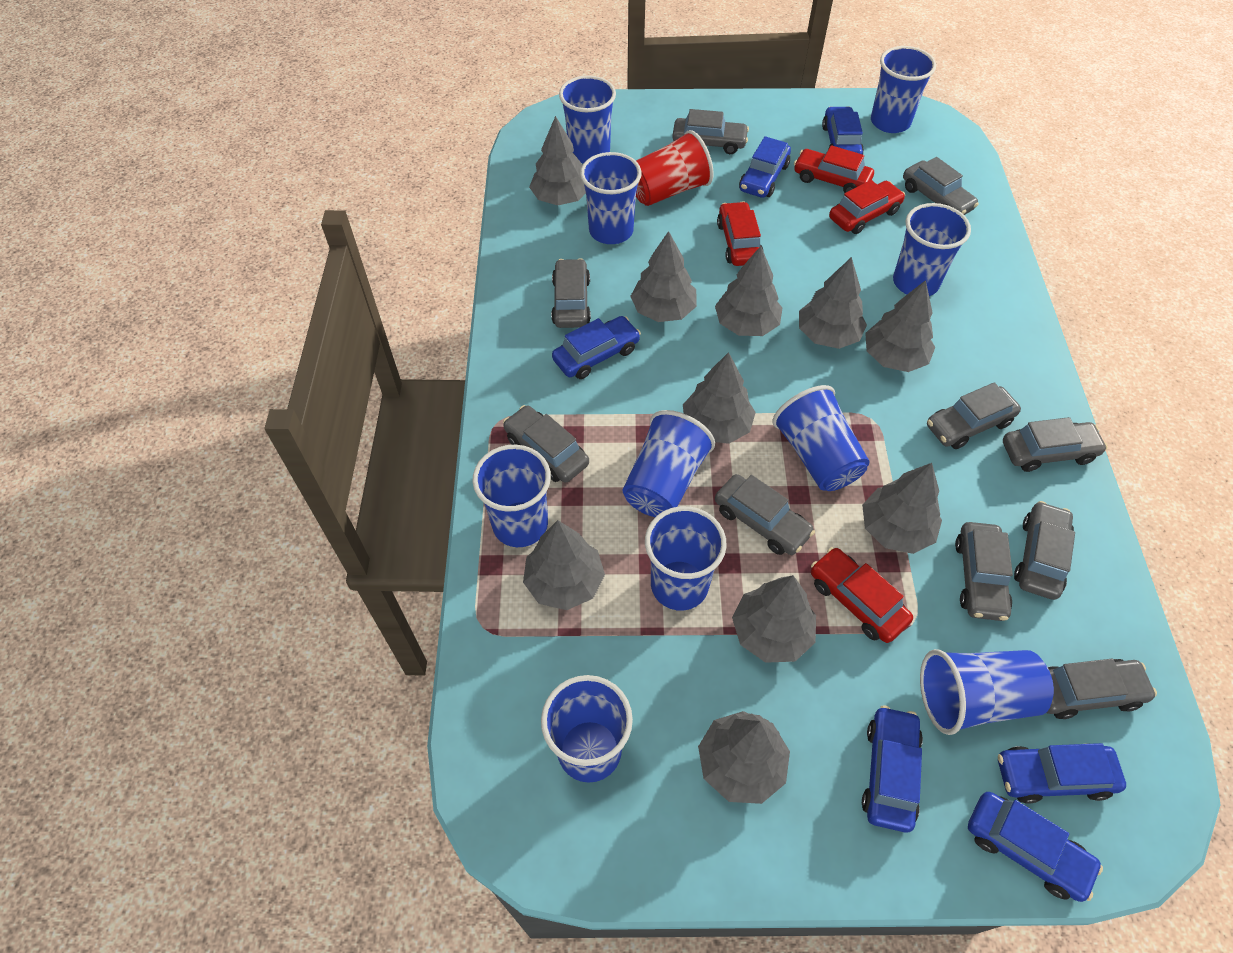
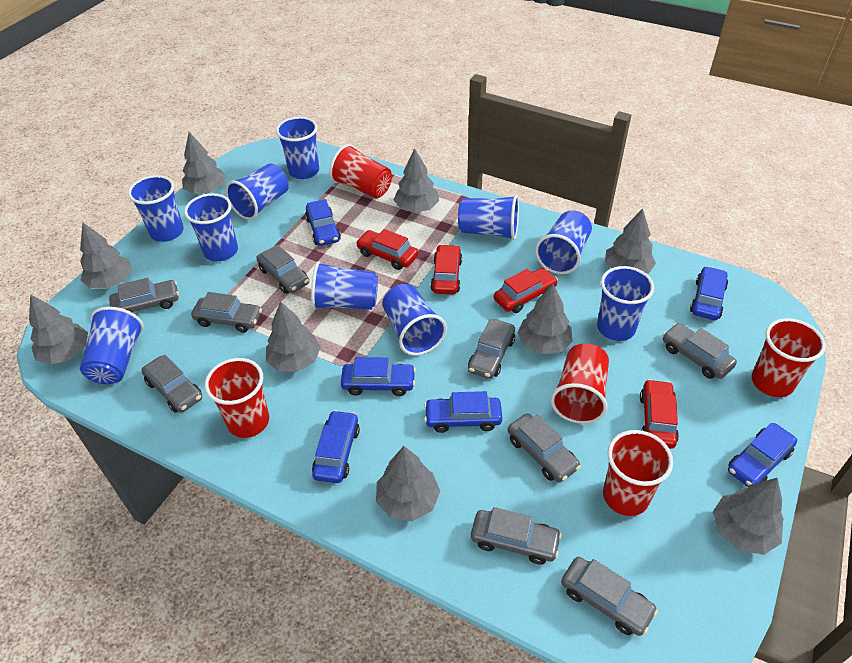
grey car: [503,405,589,483] [551,258,591,328] [672,109,749,154] [715,474,815,555] [903,157,979,215] [927,382,1021,449] [955,522,1013,621] [1003,417,1108,472] [1014,501,1075,600] [1047,659,1157,719] = 10 -> [109,278,179,313] [141,355,202,413] [191,292,262,333] [256,245,309,294] [468,319,515,379] [471,507,562,565] [508,413,581,482] [561,557,658,636] [663,323,737,379] = 9
grey tree: [523,520,605,610] [529,116,586,205] [630,231,697,322] [683,352,756,444] [698,711,790,804] [715,246,783,336] [732,575,816,663] [799,257,867,349] [862,463,942,554] [865,280,935,372] = 10 -> [29,294,88,365] [80,222,132,289] [182,132,226,194] [266,301,321,372] [376,446,440,521] [394,148,439,213] [517,284,573,354] [605,209,656,274] [713,478,784,555] = 9
red cup: [636,130,714,206] = 1 -> [205,358,269,438] [329,144,392,198] [551,343,609,424] [603,430,673,516] [752,318,826,397] = 5

